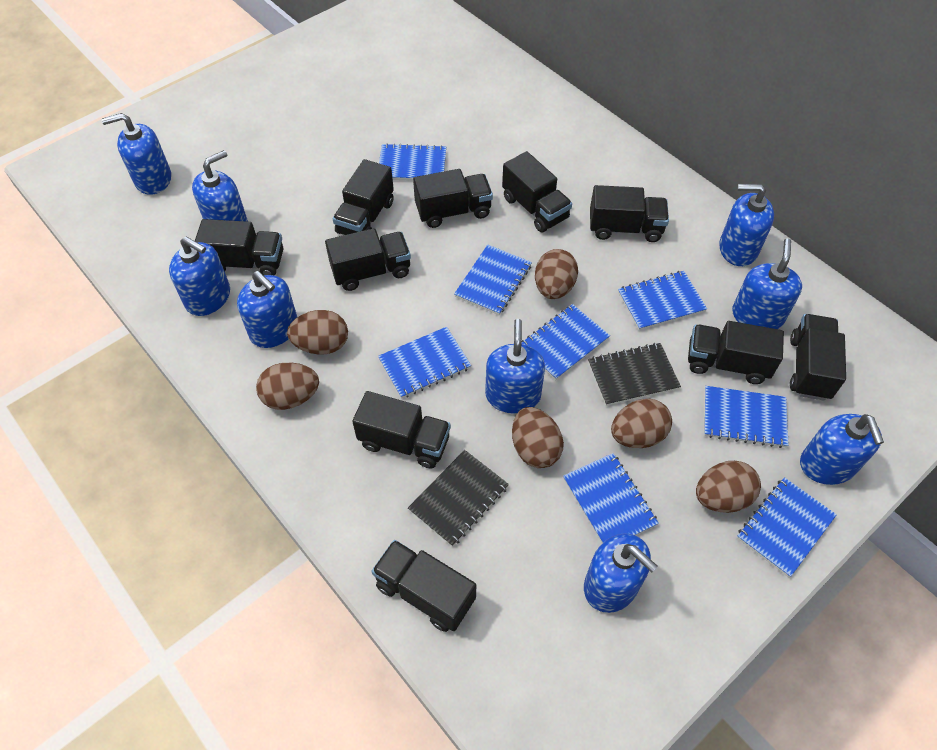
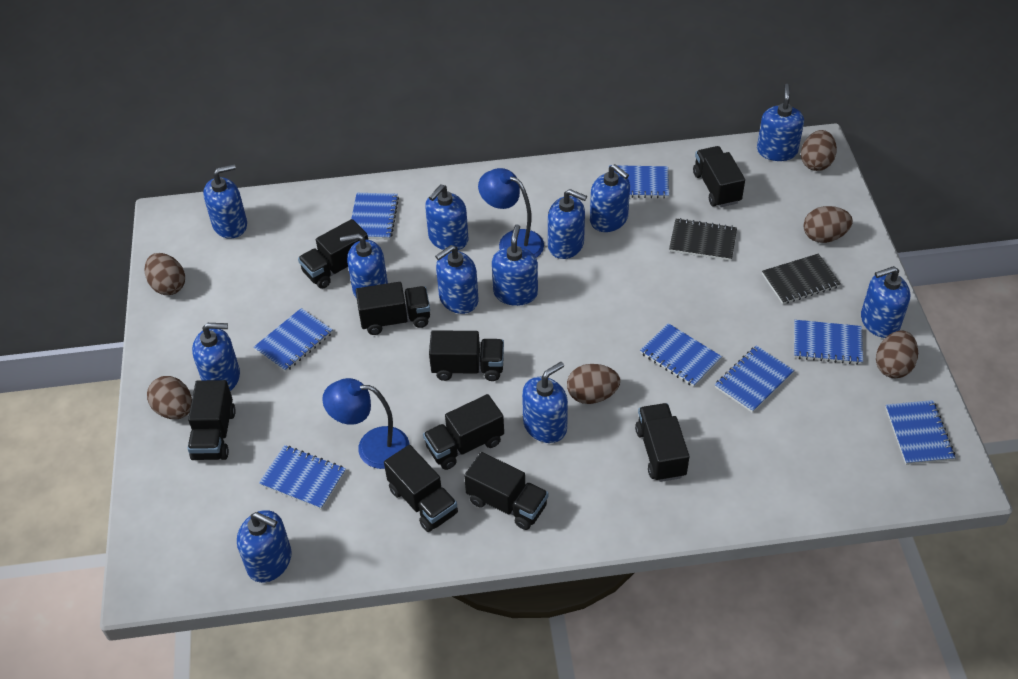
black truck: [195,219,283,276] [325,228,411,291] [333,159,394,235] [352,391,451,468] [371,540,476,632] [413,169,493,228] [502,151,572,233] [590,185,669,242] [688,321,784,384] [790,314,846,401] = 10 -> [187,380,236,460] [298,219,368,289] [356,282,430,335] [384,445,458,532] [423,394,504,470] [429,330,504,381] [464,452,548,530] [635,403,690,482] [693,146,745,207] = 9
blue lamp: none = 0 -> [322,378,409,469] [478,168,544,258] = 2
blue soap dispenser: [101,113,171,195] [169,237,230,316] [192,150,248,222] [237,271,297,348] [485,319,545,413] [584,533,658,613] [719,184,774,266] [732,238,802,329] [800,414,884,485] = 9 -> [192,323,240,391] [203,164,247,239] [237,510,292,583] [340,233,388,298] [425,184,468,250] [435,245,479,314] [492,224,538,306] [522,362,568,443] [548,189,587,259] [590,164,630,232] [757,84,804,161] [861,266,910,338] = 12

